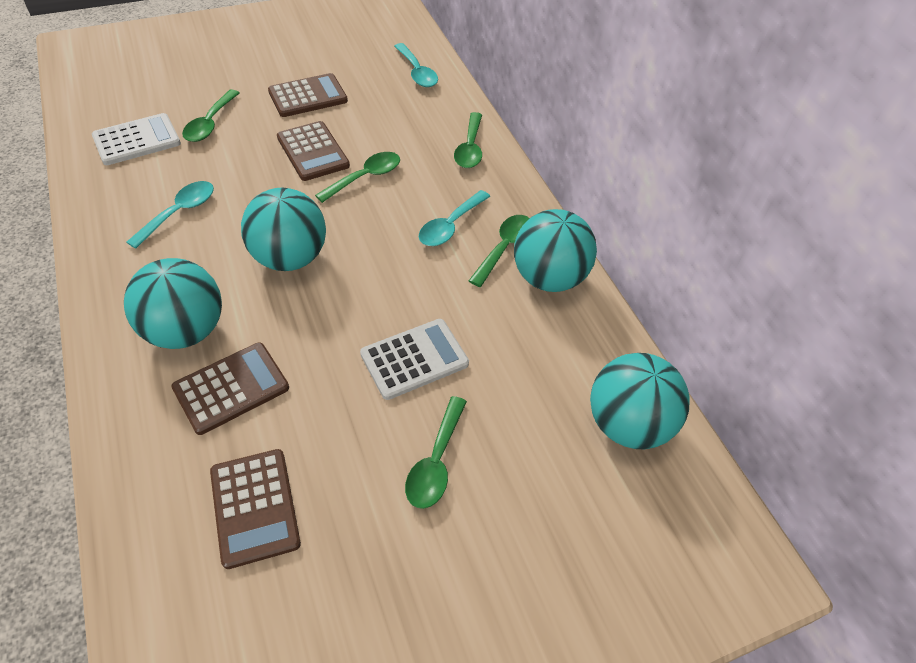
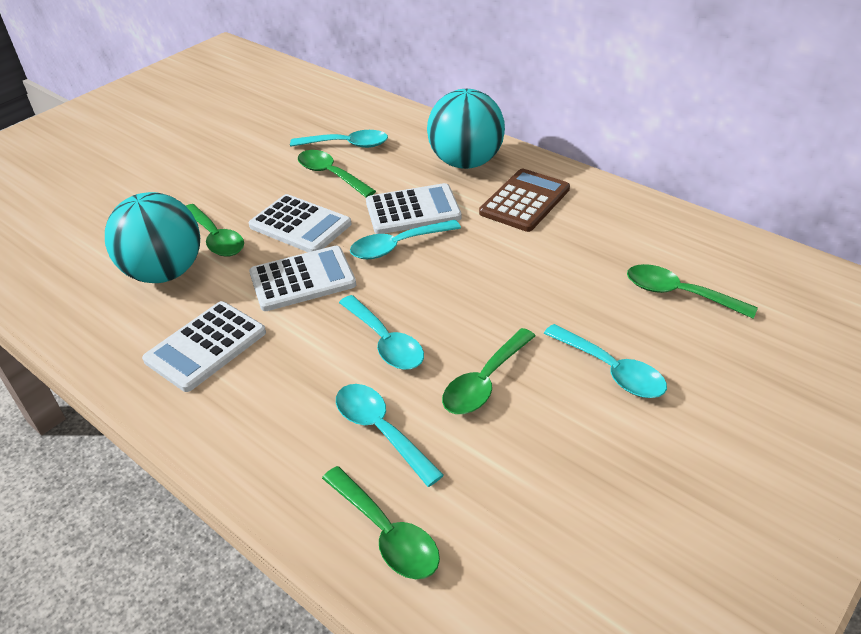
brown calculator: [171,342,289,435] [210,449,301,569] [268,73,348,117] [277,121,350,181] = 4 -> [479,169,570,232] = 1
turquoise ball: [124,258,222,349] [241,188,326,271] [514,209,597,292] [590,353,690,449] = 4 -> [105,192,200,283] [427,89,505,169] = 2
turquoise spoon: [126,181,214,249] [394,43,438,87] [419,190,490,246] = 3 -> [290,130,388,148] [336,384,444,487] [339,295,424,370] [350,220,461,259] [543,324,667,398] = 5
white calculator: [92,113,181,165] [360,319,469,400] = 2 -> [142,301,266,392] [249,194,352,252] [249,246,356,311] [366,183,462,234] = 4

